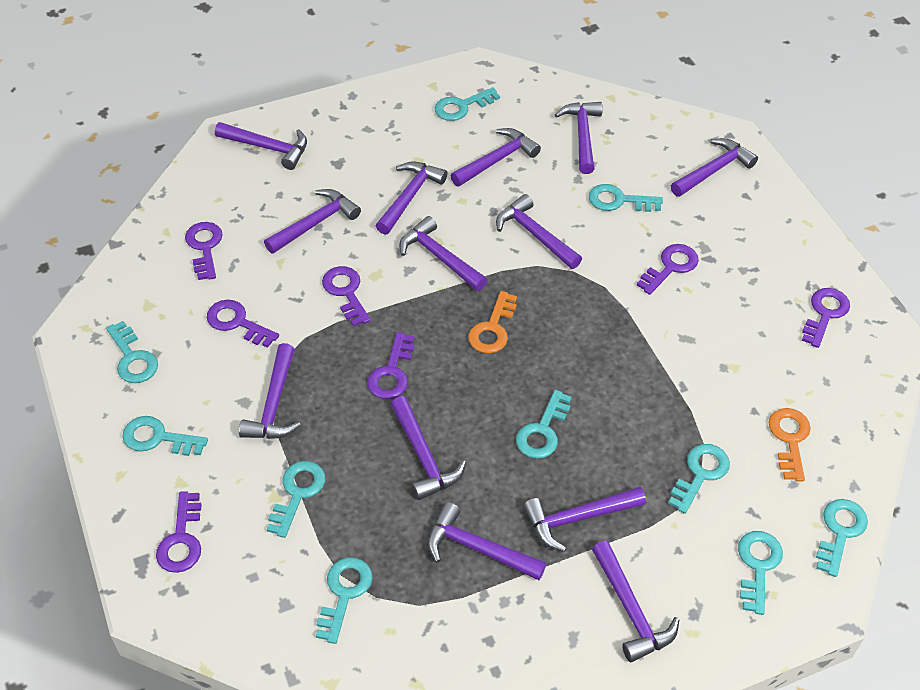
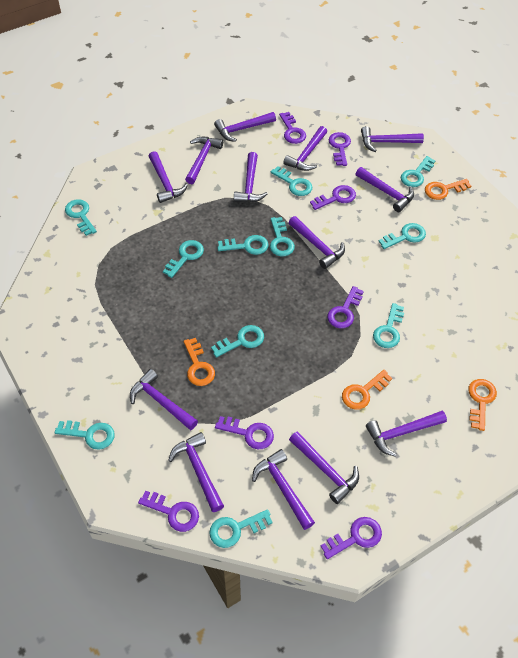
orange key: [468,291,517,354] [768,408,811,481] = 2 -> [184,338,215,386] [342,370,392,410] [425,179,471,200] [468,379,497,431] = 4
turquoise key: [106,321,158,383] [122,416,208,456] [267,461,325,538] [316,557,373,644] [435,87,500,121] [516,390,572,459] [589,184,663,212] [668,444,730,514] [738,531,783,615] [816,499,868,577] = 10 -> [55,420,115,450] [65,199,97,236] [163,240,204,278] [209,509,273,548] [211,325,264,358] [217,235,268,255] [270,217,295,256] [271,166,312,196] [373,303,404,348] [378,223,426,249] [401,156,435,187] = 11

